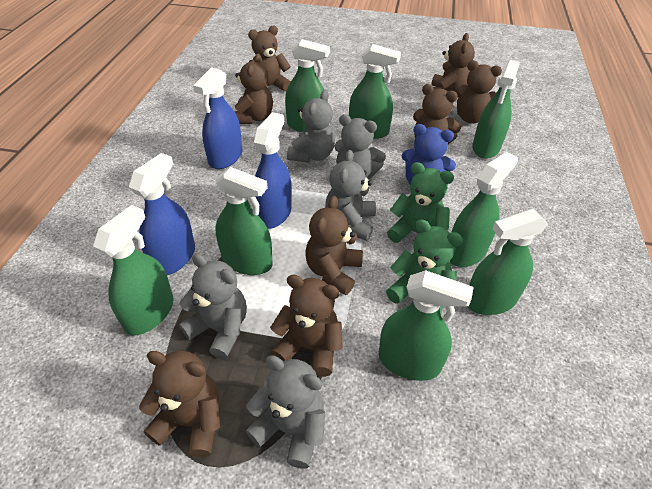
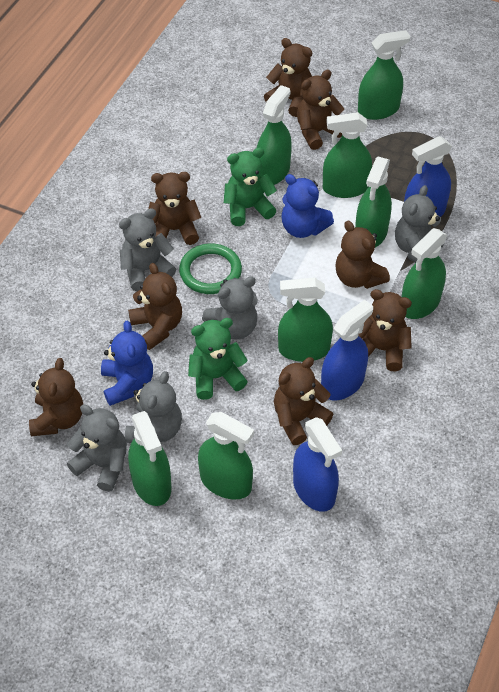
blue teddy bear: [402,124,456,184] = 1 -> [101,321,153,406] [281,174,334,238] = 2
green ring: none = 0 -> [179,243,242,294] = 1

